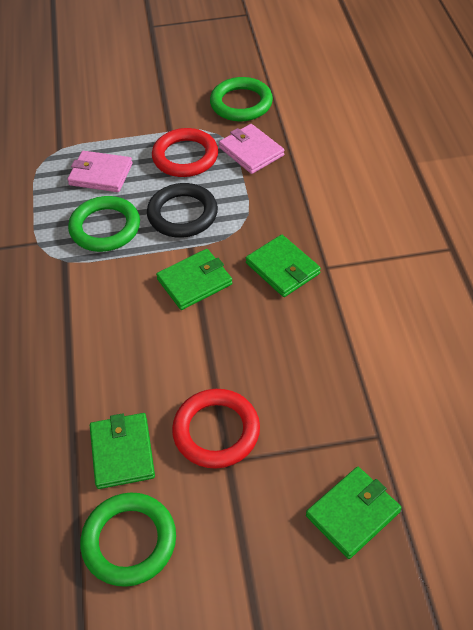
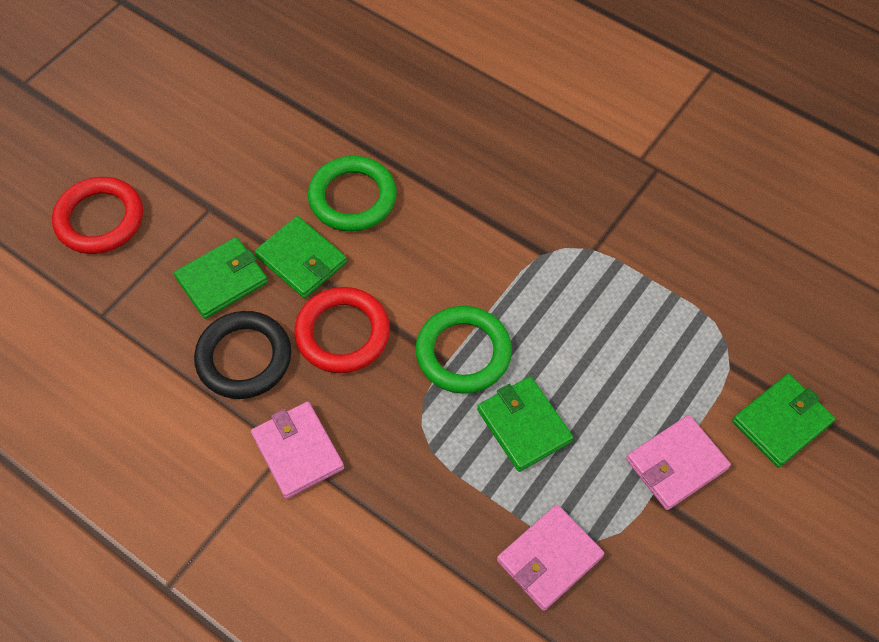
green ring: [68,196,140,252] [80,492,176,587] [210,77,273,122] = 3 -> [308,156,397,232] [416,306,512,394] = 2
pink wallet: [67,151,133,192] [219,124,284,174] = 2 -> [251,401,344,499] [497,504,604,611] [626,415,731,510] = 3

